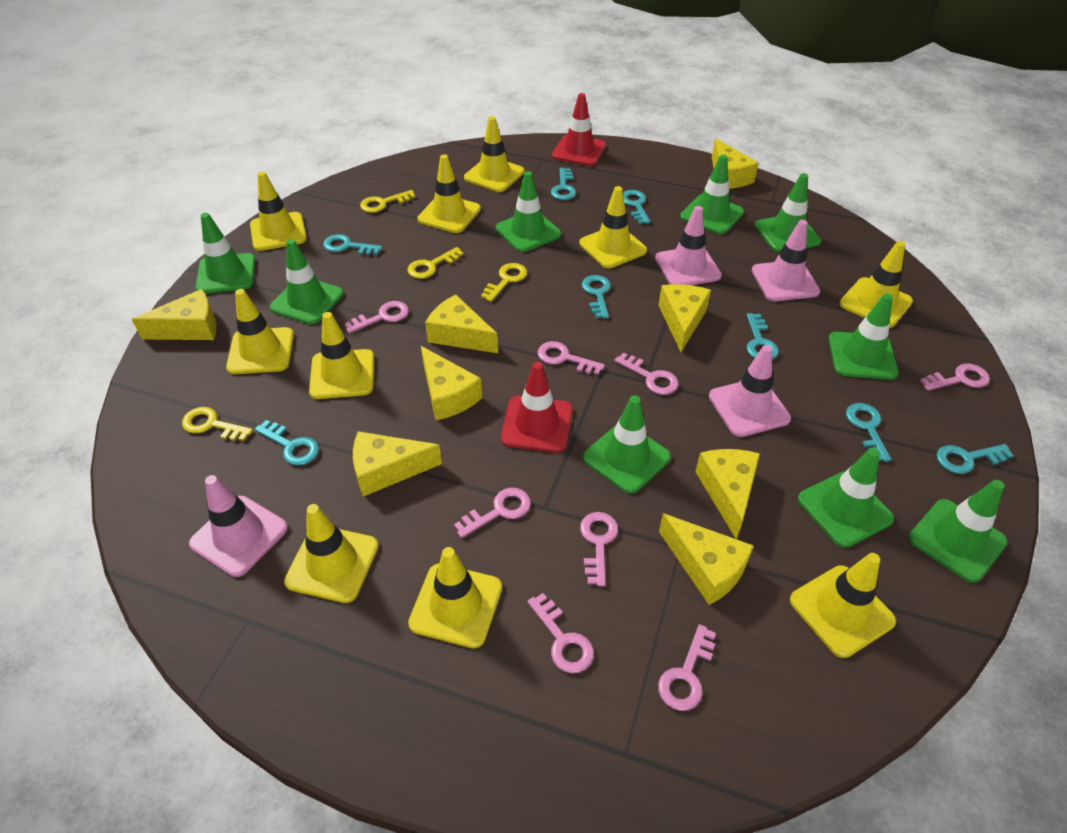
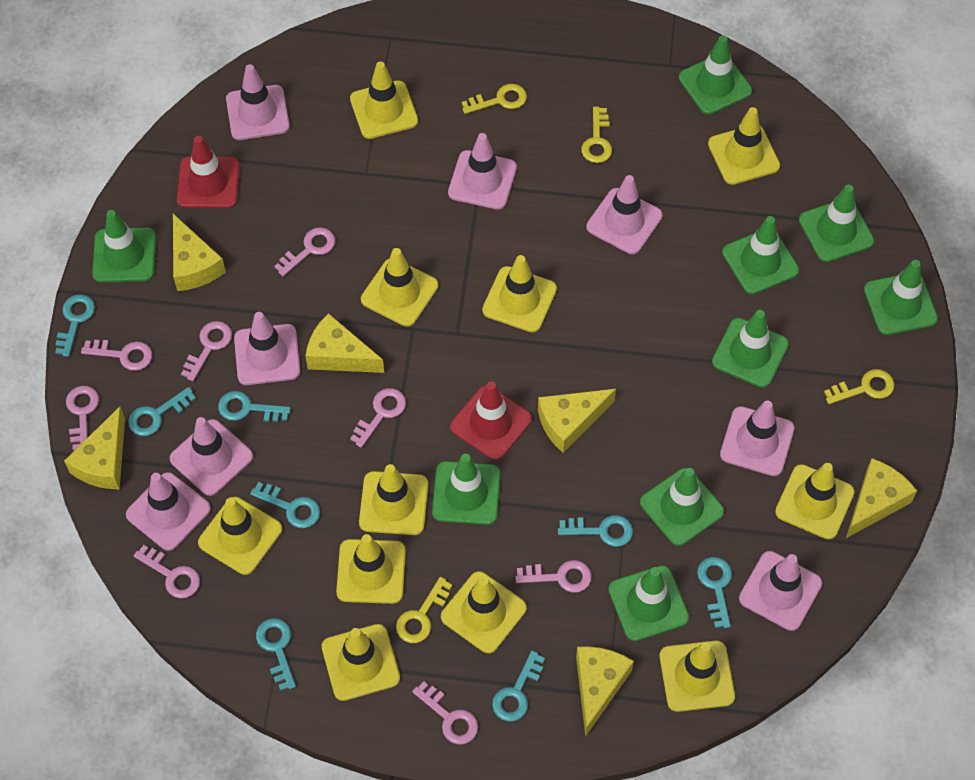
pink traffic cone: [189,475,288,577] [655,206,722,285] [709,345,791,437] [752,220,820,301] = 4 -> [126,472,211,551] [170,417,253,496] [226,64,290,140] [234,312,300,385] [448,133,517,210] [586,175,663,254] [720,401,794,476] [739,551,822,631] = 8
yellow cheese: [132,289,217,340] [353,431,442,497] [421,346,482,421] [425,294,498,353] [659,284,711,352] [659,513,754,605] [695,449,760,539] [712,138,759,189] = 8 -> [64,406,125,490] [173,214,226,291] [305,313,384,373] [538,389,616,453] [576,646,634,737] [846,458,917,538] = 6
yellow traffic cone: [226,289,294,374] [250,172,307,251] [284,504,379,603] [309,312,374,399] [408,547,502,648] [417,154,481,233] [464,116,524,192] [579,186,647,268] [790,553,896,658] [840,241,913,328] = 10 -> [198,497,282,575] [322,624,400,701] [336,534,406,604] [350,61,418,139] [359,464,428,535] [361,248,438,327] [441,571,527,653] [482,255,557,333] [659,640,735,712] [708,107,780,185] [775,463,855,540] = 11

